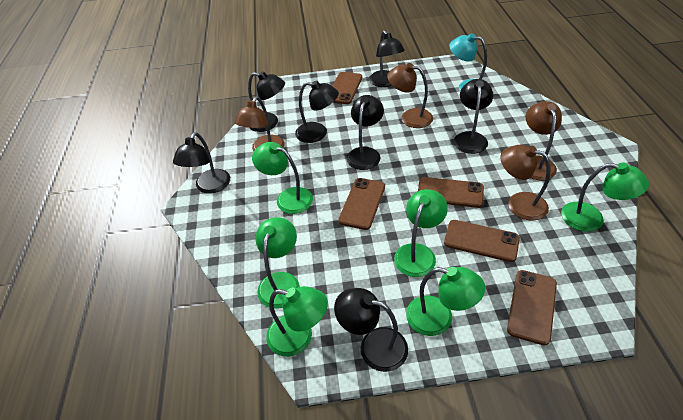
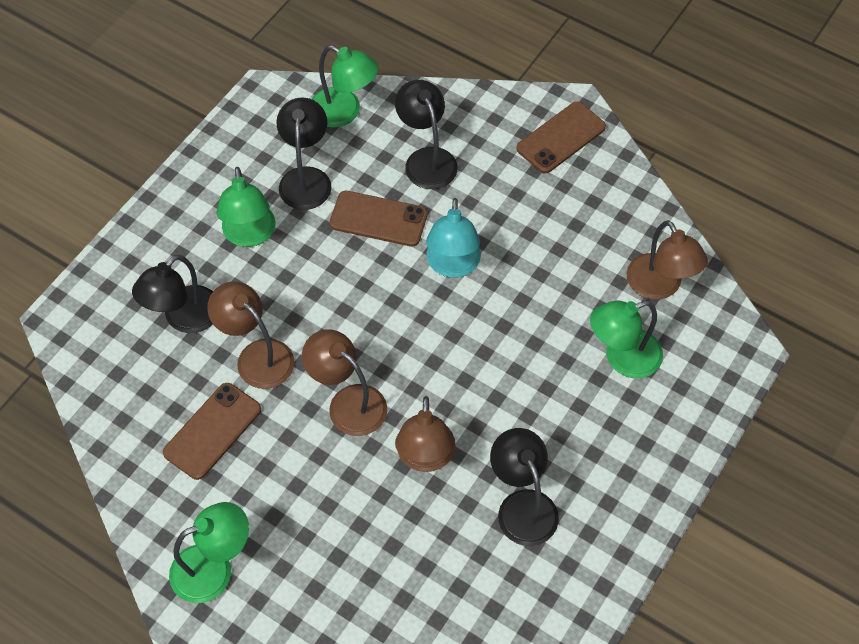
black lamp: [173,132,230,194] [248,71,285,132] [295,80,339,143] [334,288,408,372] [346,95,384,170] [369,30,405,87] [454,79,493,154] = 7 -> [132,255,213,333] [276,98,332,210] [395,80,458,189] [490,428,559,546] = 4
brown phone: [333,72,362,104] [339,178,385,230] [418,177,484,208] [444,220,520,262] [507,270,557,345] = 5 -> [163,383,261,480] [330,191,428,247] [516,102,606,173] = 3
green lamp: [252,142,313,214] [256,217,300,309] [266,286,328,357] [394,189,448,277] [406,267,485,336] [561,163,649,232] = 6 -> [169,502,249,603] [216,167,276,247] [312,45,378,128] [590,301,663,378] = 4

